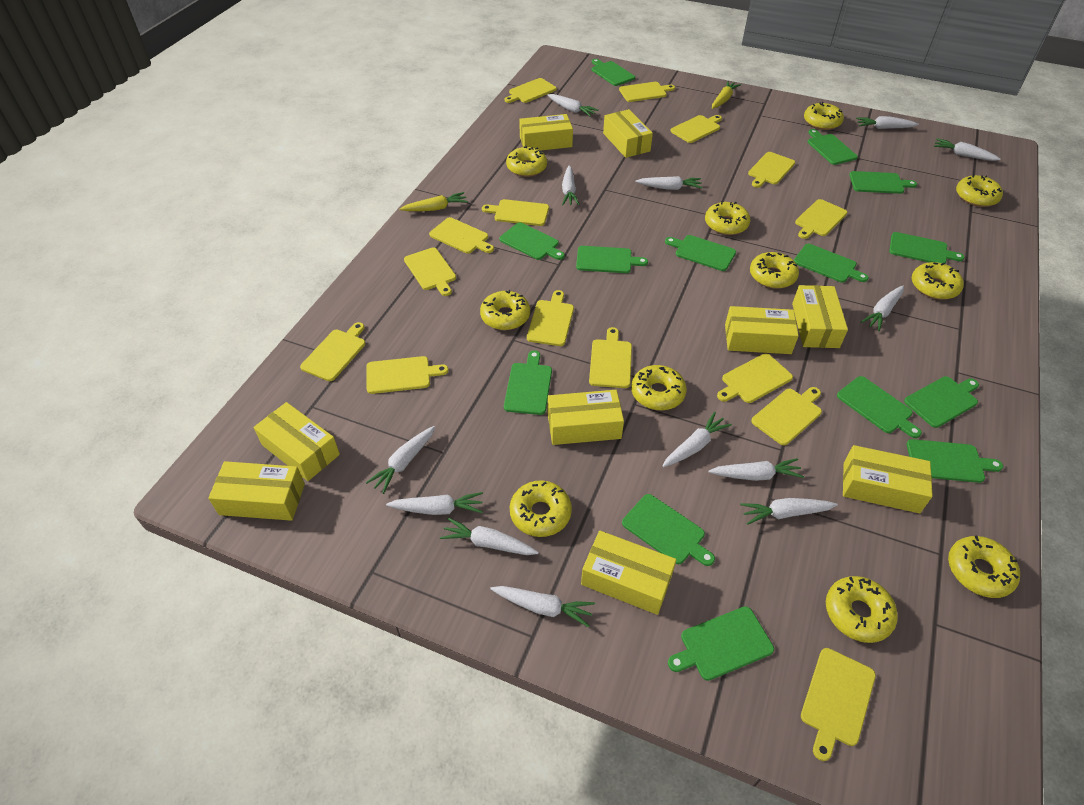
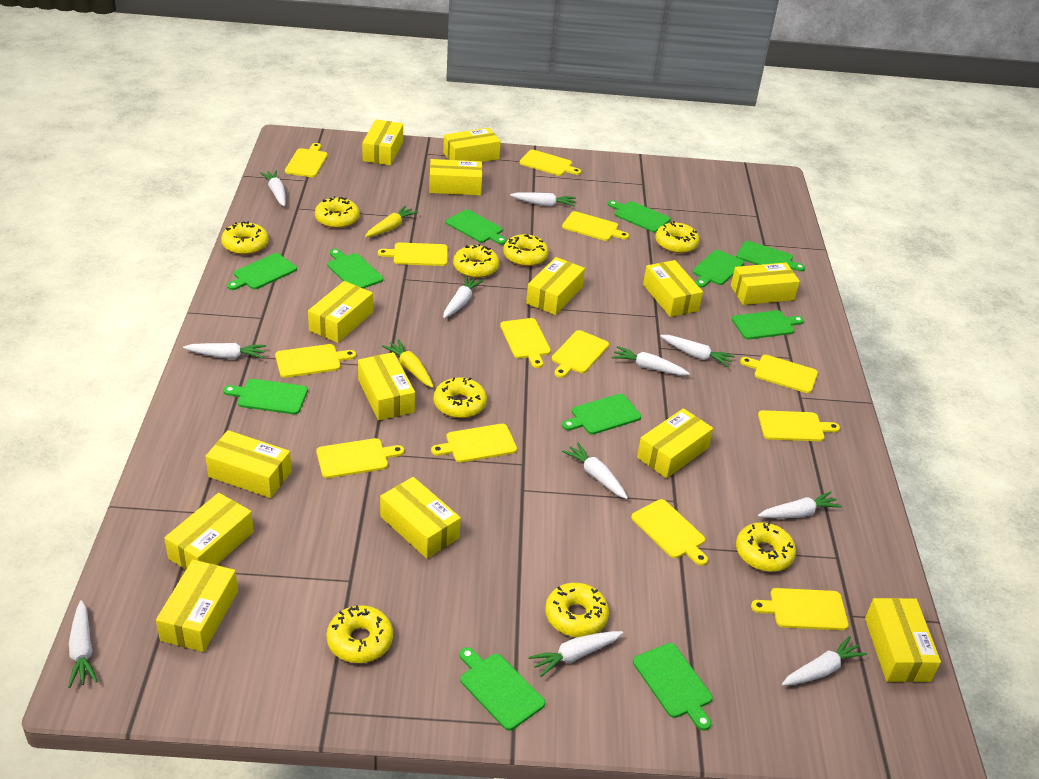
green cutting board: [499,222,565,260] [504,350,552,415] [576,246,648,273] [592,59,635,86] [622,494,715,566] [665,235,736,271] [668,606,774,681] [794,244,869,283] [808,129,858,165] [837,376,922,438] [849,171,917,194] [889,232,965,263] [904,376,979,428] [907,439,1003,483] = 14 -> [223,379,308,414] [227,253,297,290] [328,249,383,289] [446,210,507,245] [459,647,545,731] [562,394,641,434] [608,200,670,232] [633,643,713,731] [693,250,744,288] [732,310,804,339] [736,241,805,271] = 11
white carrot: [366,426,435,494] [386,492,483,515] [440,518,539,555] [490,586,595,627] [547,94,599,117] [562,166,580,205] [636,176,702,190] [663,412,732,467] [709,458,804,481] [740,498,838,525] [856,116,919,129] [861,286,904,331] [934,138,1001,161] = 13 -> [68,600,98,688] [183,343,266,359] [260,170,286,206] [443,276,483,318] [510,192,576,207] [529,631,623,677] [562,442,628,499] [612,346,690,375] [660,335,735,367] [758,491,842,518] [782,636,867,686] = 11
yellow box: [208,461,305,521] [253,402,340,481] [519,114,573,151] [548,390,624,445] [581,531,676,615] [603,109,653,158] [725,306,799,354] [792,285,848,348] [843,445,933,513] = 9 -> [156,560,238,652] [164,493,254,570] [206,430,292,498] [308,281,373,343] [358,352,415,421] [362,120,403,165] [380,477,461,559] [429,159,482,195] [443,128,501,162] [526,257,585,315] [637,408,713,478] [643,260,703,317] [731,263,800,305] [865,598,941,682] = 14
yellow cutting board: [300,322,365,381] [366,356,449,394] [404,247,456,296] [429,217,494,254] [482,199,549,226] [505,78,557,103] [527,290,574,346] [589,327,632,388] [619,82,675,102] [671,115,722,143] [717,353,793,403] [748,152,795,188] [751,387,822,445] [795,199,848,239] [801,648,876,761] = 15 -> [275,344,356,378] [285,143,328,177] [316,438,404,478] [378,243,448,266] [431,424,517,463] [500,318,551,368] [519,150,581,176] [552,330,609,378] [562,211,629,241] [631,499,708,566] [740,355,818,393] [751,588,849,630] [758,410,840,441] = 13
yellow donut: [480,290,530,330] [506,146,547,177] [510,480,572,537] [631,365,687,410] [705,201,750,235] [750,252,799,289] [804,102,844,130] [826,576,898,643] [912,262,964,300] [948,536,1020,598] [956,175,1003,207] = 11 -> [221,221,269,255] [315,196,359,228] [326,605,393,663] [434,377,487,418] [453,244,499,278] [503,234,549,266] [545,583,609,637] [655,221,699,253] [736,522,796,572] = 9

